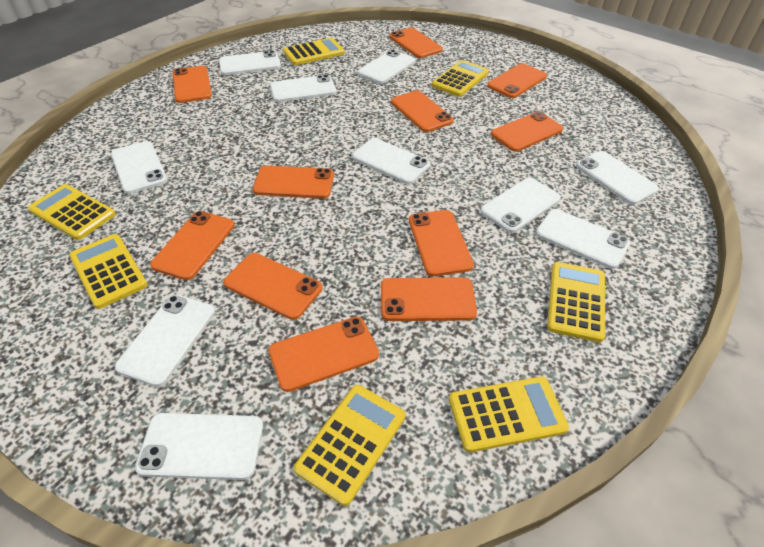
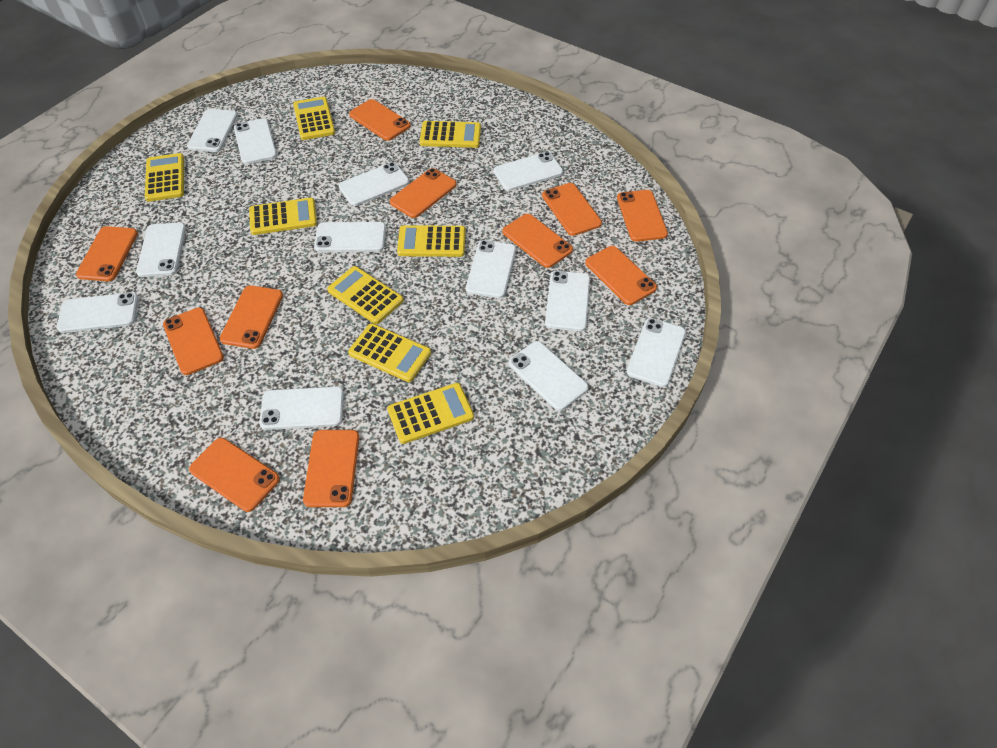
white phone: [111,141,168,194] [115,294,215,387] [135,413,263,480] [219,50,281,75] [270,74,336,102] [352,138,430,184] [358,50,416,84] [480,178,561,233] [536,209,630,269] [576,151,659,205] = 10 -> [57,292,139,333] [136,223,186,277] [187,109,238,152] [234,118,277,164] [259,387,344,430] [314,222,386,252] [339,162,410,206] [466,240,516,298] [494,152,563,191] [508,341,588,411] [545,271,590,331] [627,318,686,387] = 12
yellow calculator: [28,184,116,240] [69,234,148,309] [283,38,345,65] [294,385,405,506] [432,60,489,97] [449,376,569,453] [547,262,605,342] = 7 -> [145,153,184,202] [249,198,317,235] [293,97,335,140] [327,266,404,324] [348,323,431,382] [387,383,474,444] [397,225,466,257] [420,121,481,148] = 8

